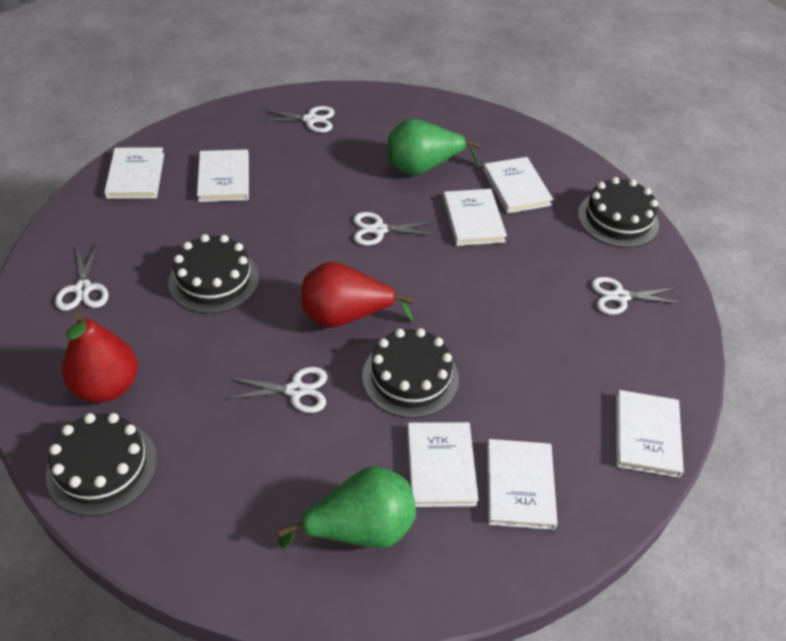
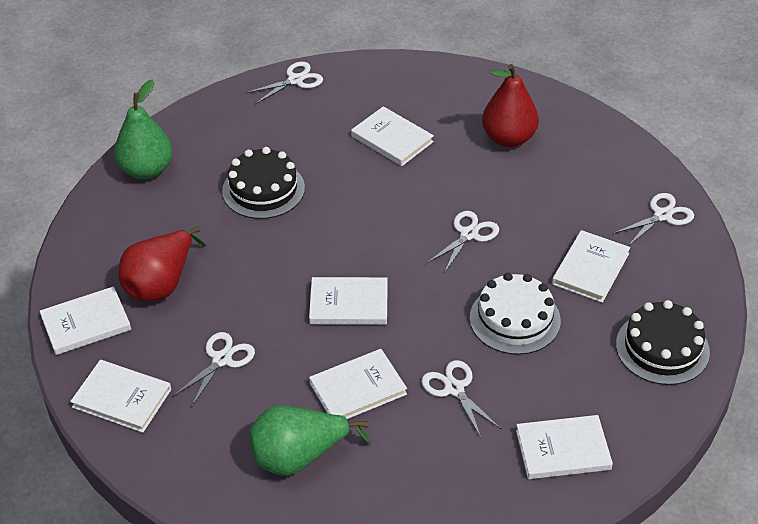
black cake: [46,413,157,516] [168,234,259,314] [362,328,459,418] [578,177,659,248] = 4 -> [222,147,305,219] [616,300,710,385] = 2
white cake: none = 0 -> [470,273,561,355] = 1

